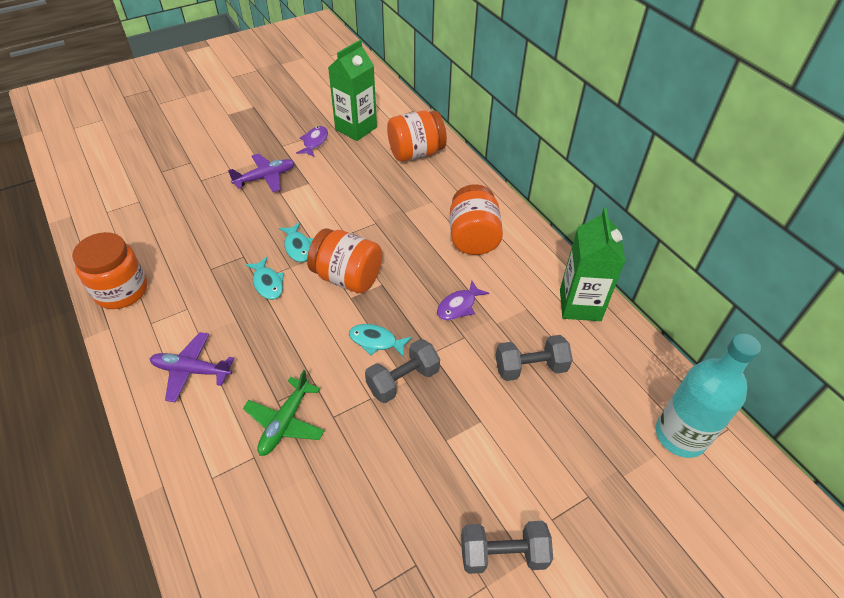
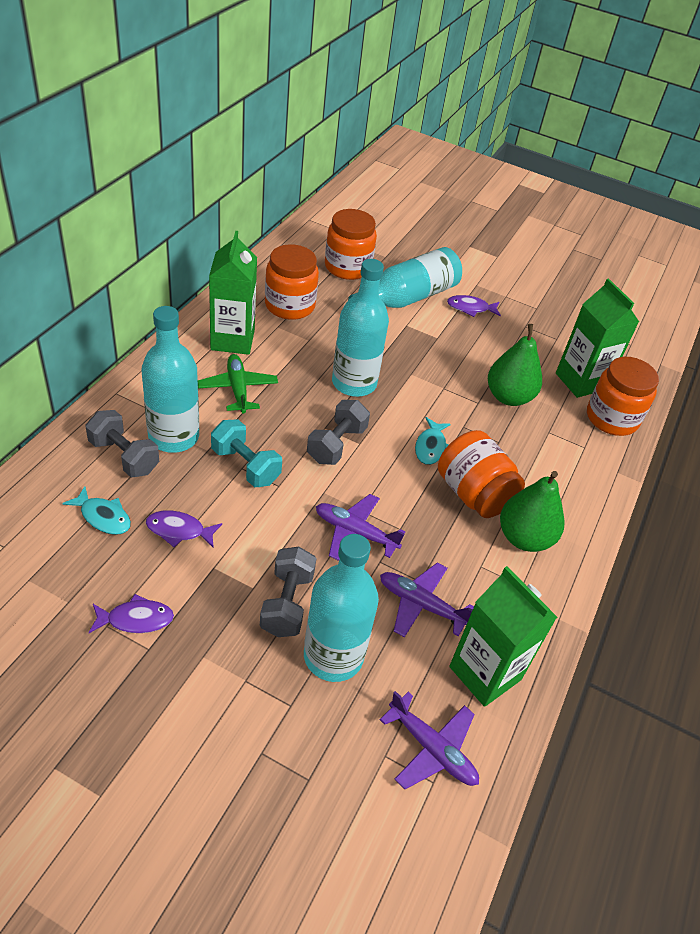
green carton: [328,40,377,141] [560,208,625,321] = 2 -> [209,231,257,355] [449,566,557,707] [556,279,639,398] = 3
green pear: none = 0 -> [488,324,542,406] [500,471,564,552] = 2
purple fish: [296,126,328,157] [437,281,489,320] = 2 -> [89,594,174,633] [146,510,222,548] [447,295,501,317] = 3
purple plane: [150,332,234,403] [228,153,295,192] = 2 -> [316,494,405,561] [380,563,474,637] [380,691,479,789] = 3
turquoise bottle: [656,333,761,458] = 1 -> [141,306,199,453] [304,534,379,682] [332,259,389,397] [348,247,462,308] = 4
turquoise dumbbell: none = 0 -> [211,419,282,487] = 1
turquoise fish: [245,257,284,300] [279,222,314,262] [349,324,412,358] = 3 -> [62,486,131,535] [415,417,451,465] = 2

